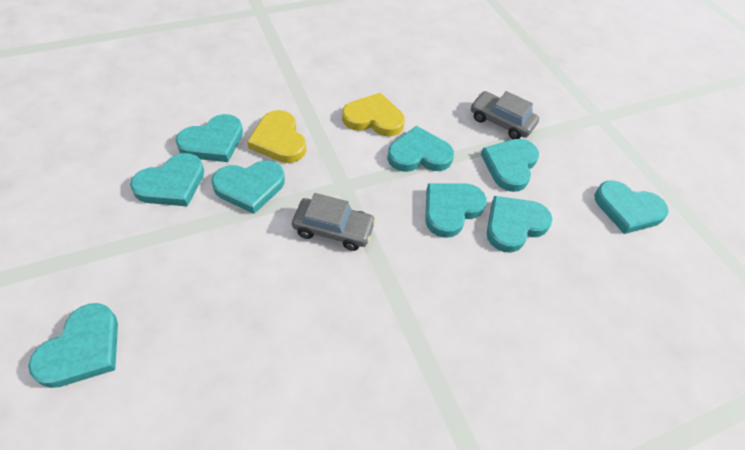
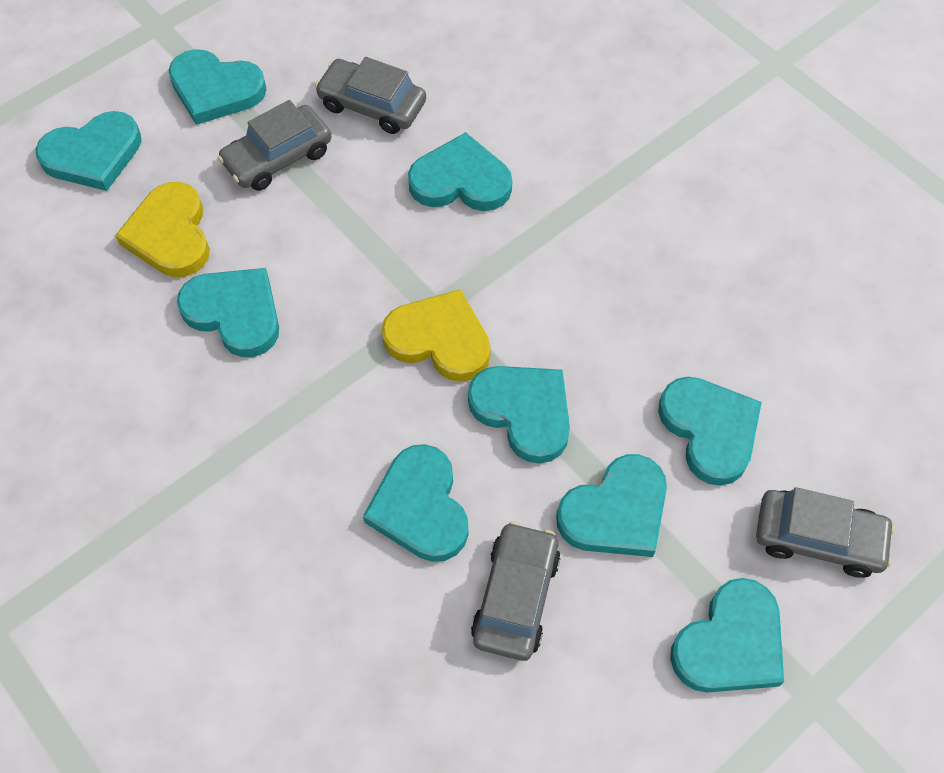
grey car: [292,193,376,251] [471,91,539,139] = 2 -> [218,100,332,191] [315,57,426,134] [471,522,561,661] [756,487,895,578] = 4

